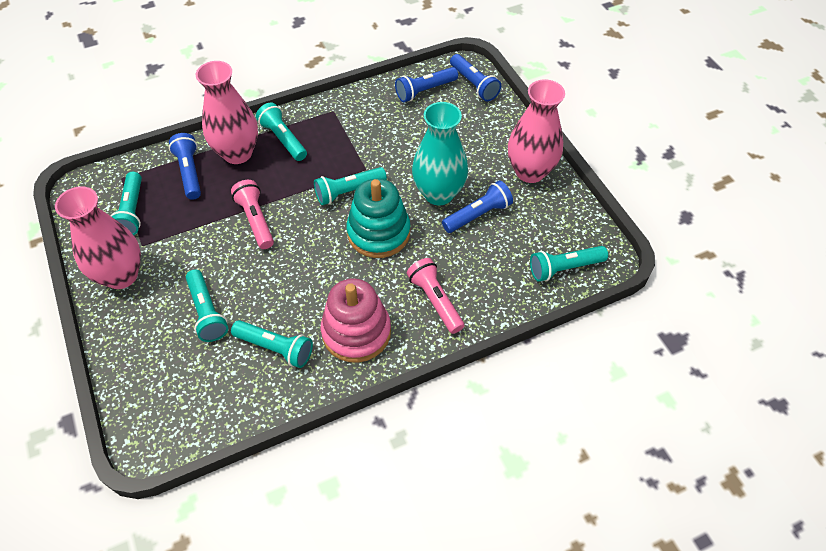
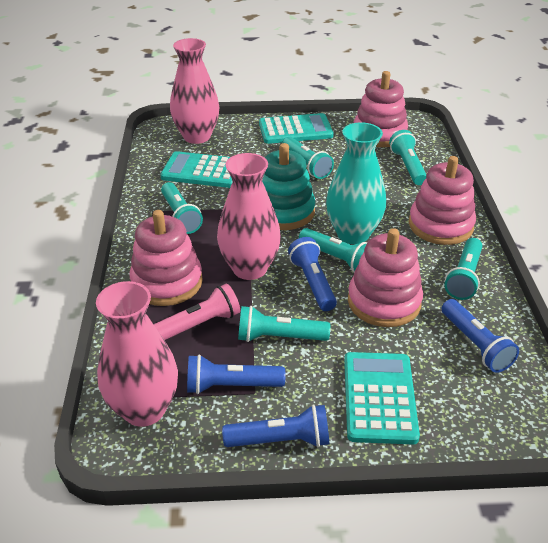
pink flashlight: [231,180,274,249] [407,258,464,334] = 2 -> [154,284,240,340] = 1
pink stacking toy: [321,278,391,363] = 1 -> [129,210,203,306] [348,228,423,327] [354,71,408,147] [409,156,476,245] = 4
turquoise calculator: none = 0 -> [160,151,232,188] [259,113,334,144] [344,352,420,444] = 3

